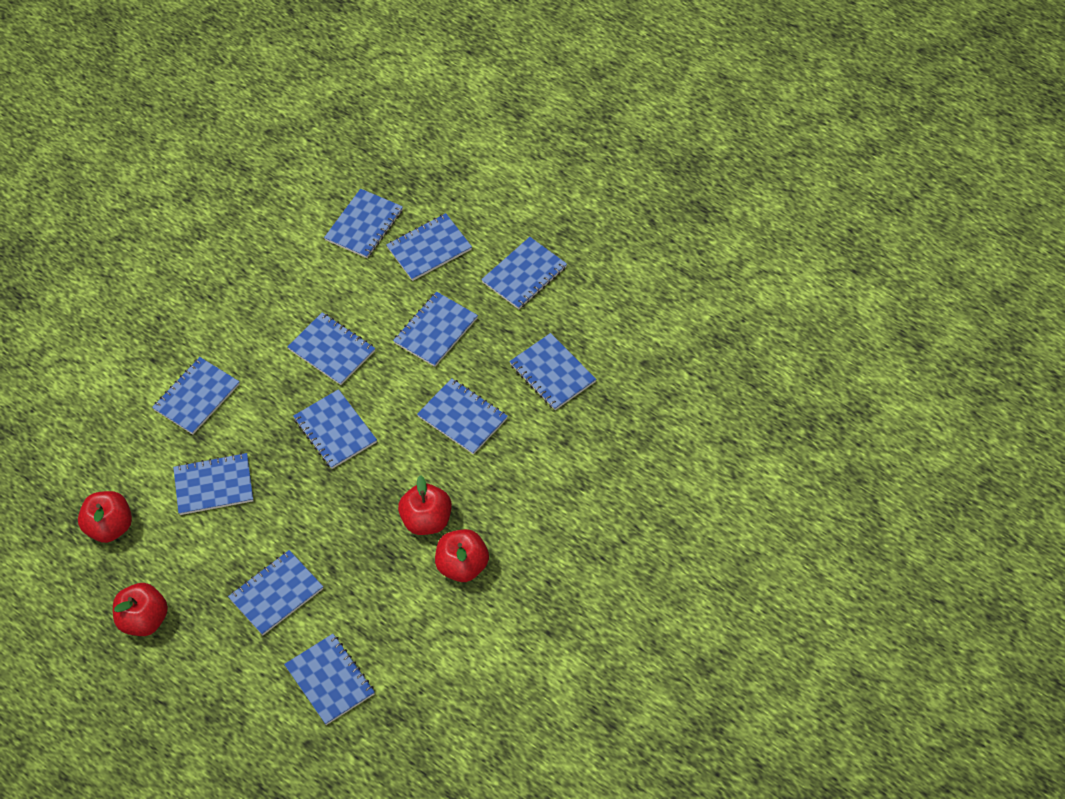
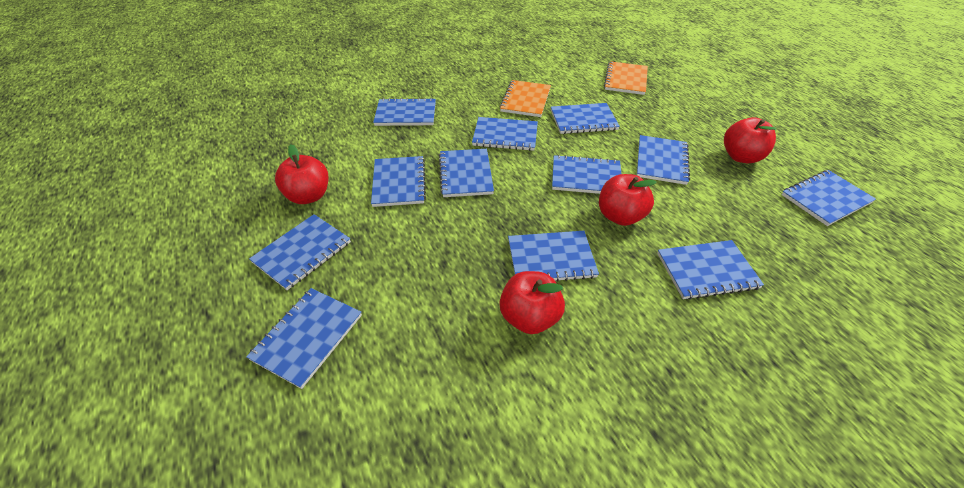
orange notebook: none = 0 -> [500,80,551,117] [604,61,648,95] = 2

